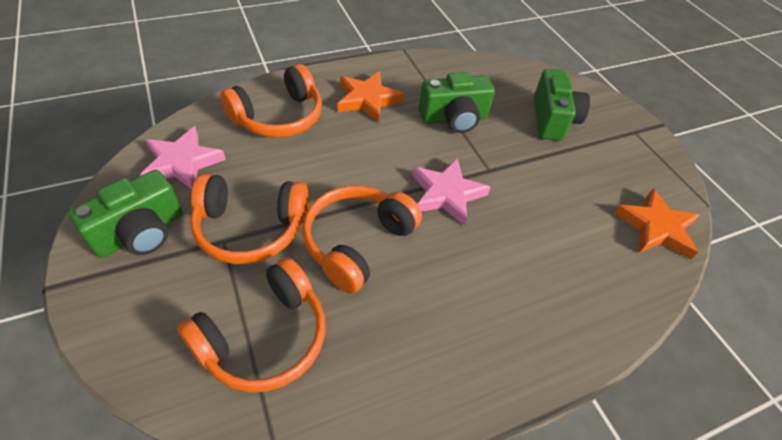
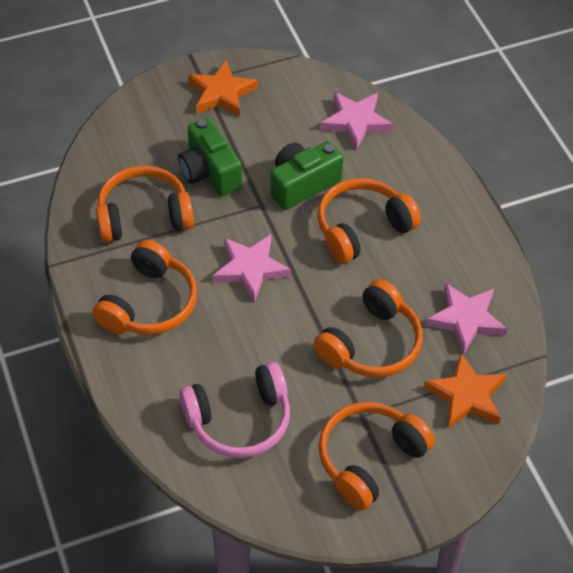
green camera: [68,170,183,258] [419,72,495,133] [534,69,590,141] = 3 -> [178,117,242,196] [270,141,344,210] = 2
orange headphones: [177,257,326,393] [190,174,308,264] [221,64,322,138] [302,185,422,293] = 4 -> [92,240,197,335] [96,165,194,242] [313,279,423,377] [317,178,421,264] [318,402,435,510] = 5
pink headphones: none = 0 -> [179,362,290,458] = 1
pink star: [139,126,226,190] [412,158,491,226] = 2 -> [213,235,291,302] [320,92,393,150] [425,283,507,354] = 3

